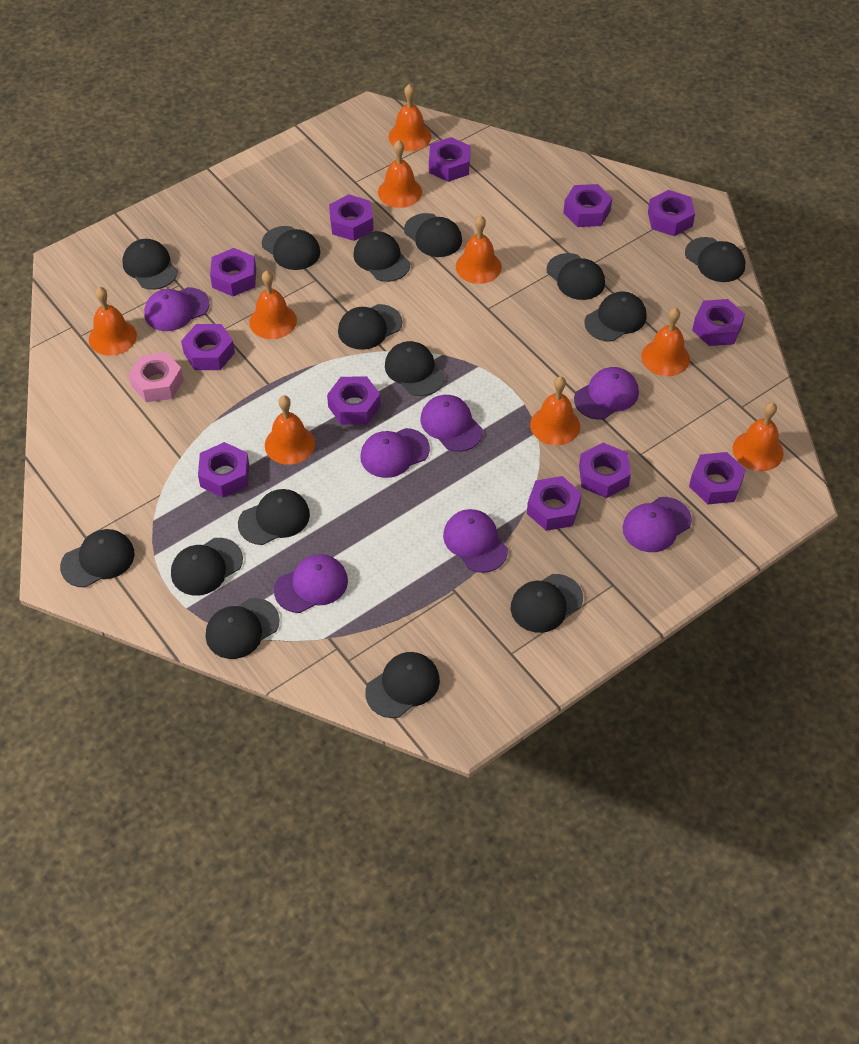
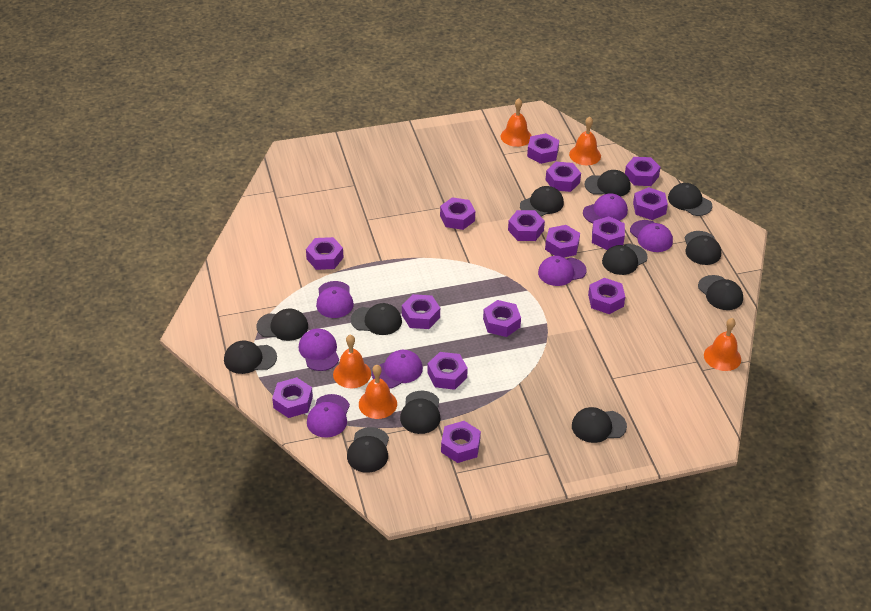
black cap: [60,529,135,587] [122,239,178,290] [171,538,243,596] [206,598,280,659] [238,489,310,545] [262,226,320,270] [338,304,402,350] [353,231,410,282] [365,652,440,718] [385,341,445,396] [404,213,462,257] [511,574,583,633] [547,253,605,300] [584,292,647,341] [685,237,745,282] = 15 -> [224,340,277,374] [257,308,308,341] [347,427,389,473] [351,303,402,335] [400,391,441,434] [520,186,564,217] [572,407,627,443] [584,170,631,197] [602,244,648,275] [668,183,712,216] [685,231,721,265] [698,275,743,310] = 12
orange bell: [89,287,137,356] [249,270,297,339] [265,395,315,465] [378,140,422,208] [389,84,431,151] [456,215,502,284] [530,376,580,445] [641,307,690,376] [733,402,784,471] = 9 -> [333,335,371,388] [359,365,397,419] [501,98,531,147] [569,117,601,165] [704,318,741,371] = 5
pink nut: [128,352,184,402] = 1 -> none = 0
purple nut: [181,324,235,370] [198,442,249,498] [210,248,256,296] [327,376,381,425] [329,194,374,241] [429,137,471,182] [527,476,582,531] [563,184,612,227] [579,443,631,498] [648,190,695,236] [689,452,746,505] [692,299,745,346] = 12 -> [272,377,313,418] [306,237,344,270] [402,294,440,329] [427,352,468,390] [440,197,475,230] [441,421,481,463] [483,300,521,337] [508,210,545,241] [527,133,559,164] [545,225,580,257] [546,162,581,192] [588,278,625,314] [592,216,625,250] [625,157,661,186] [633,187,668,220] = 15

